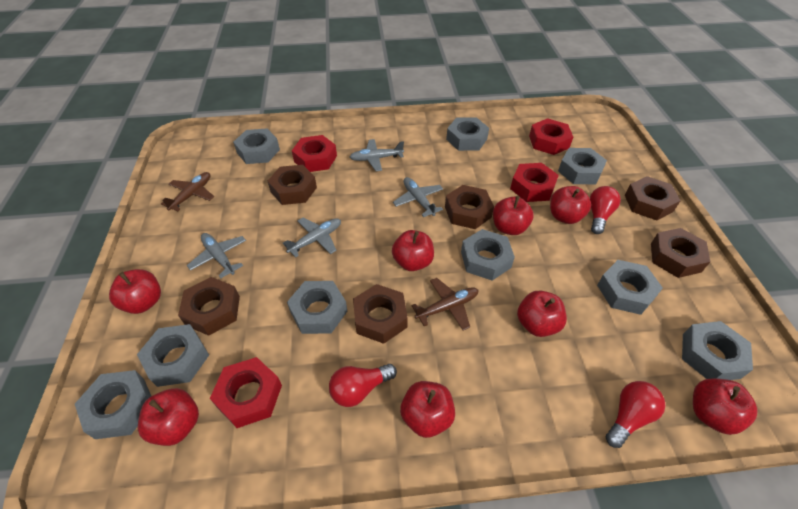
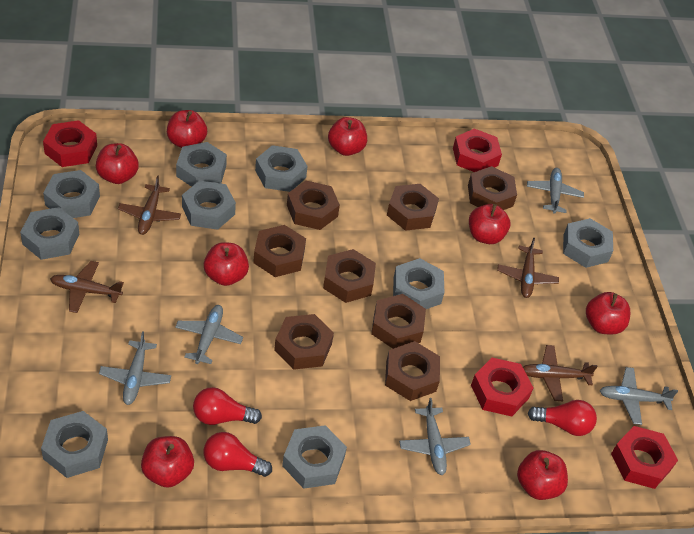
brown nut: [178,277,240,336] [268,165,317,205] [353,284,408,344] [445,185,494,229] [625,176,680,221] [651,228,710,278] = 6 -> [253,225,306,277] [274,314,334,370] [287,181,340,230] [323,249,376,303] [371,294,426,349] [385,341,440,401] [387,184,439,231] [468,166,517,210] = 8
brown plane: [161,172,214,211] [412,278,479,330] = 2 -> [50,261,124,313] [118,175,181,235] [497,238,559,298] [523,345,598,401] = 4
grey plane: [187,233,246,278] [283,217,341,258] [350,139,404,171] [393,177,443,217] = 4 -> [99,331,171,405] [175,305,243,364] [399,398,471,475] [527,168,584,214] [600,367,678,425] = 5

